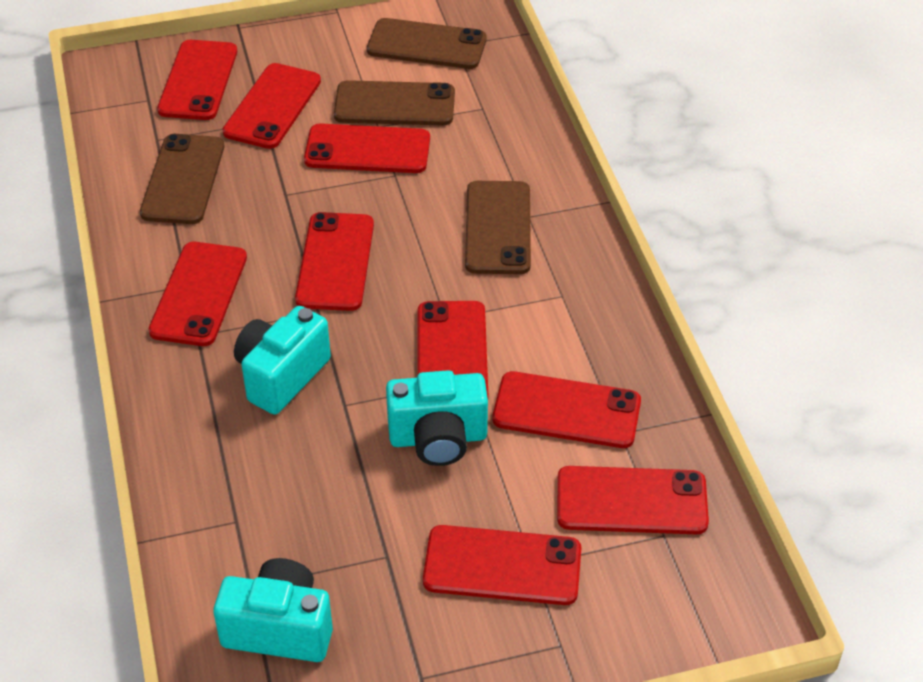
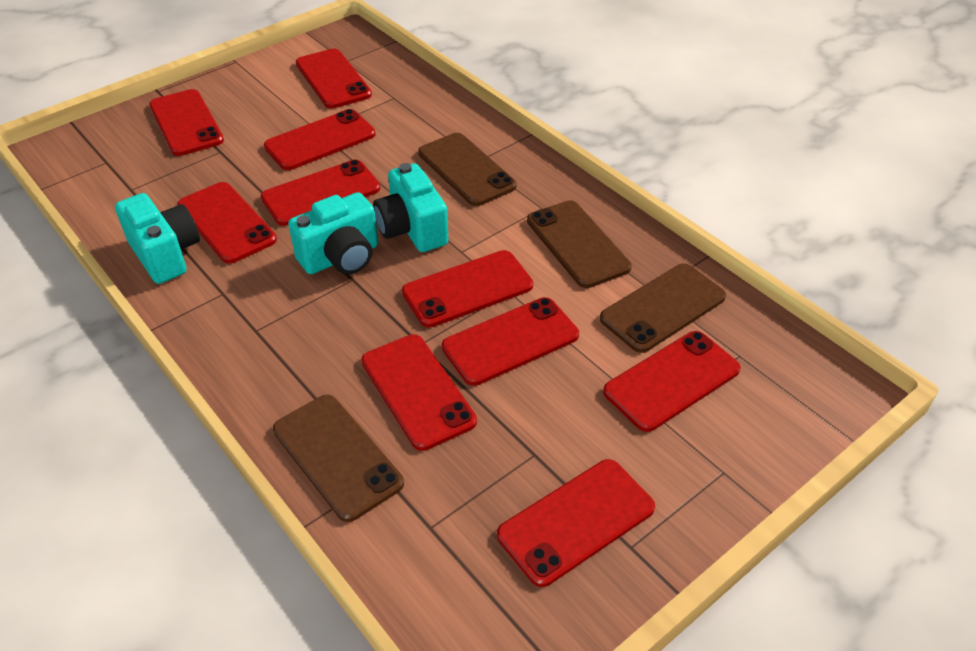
red phone: [148,242,247,346] [157,40,237,120] [222,63,321,149] [295,212,374,311] [304,123,430,173] [418,301,488,397] [423,525,581,605] [493,371,641,448] [557,466,709,534] = 9 -> [149,89,224,156] [177,182,277,264] [261,160,380,226] [264,109,376,170] [296,49,372,109] [361,334,477,451] [402,250,533,328] [442,297,579,386] [497,459,655,587] [603,331,741,432] = 10

